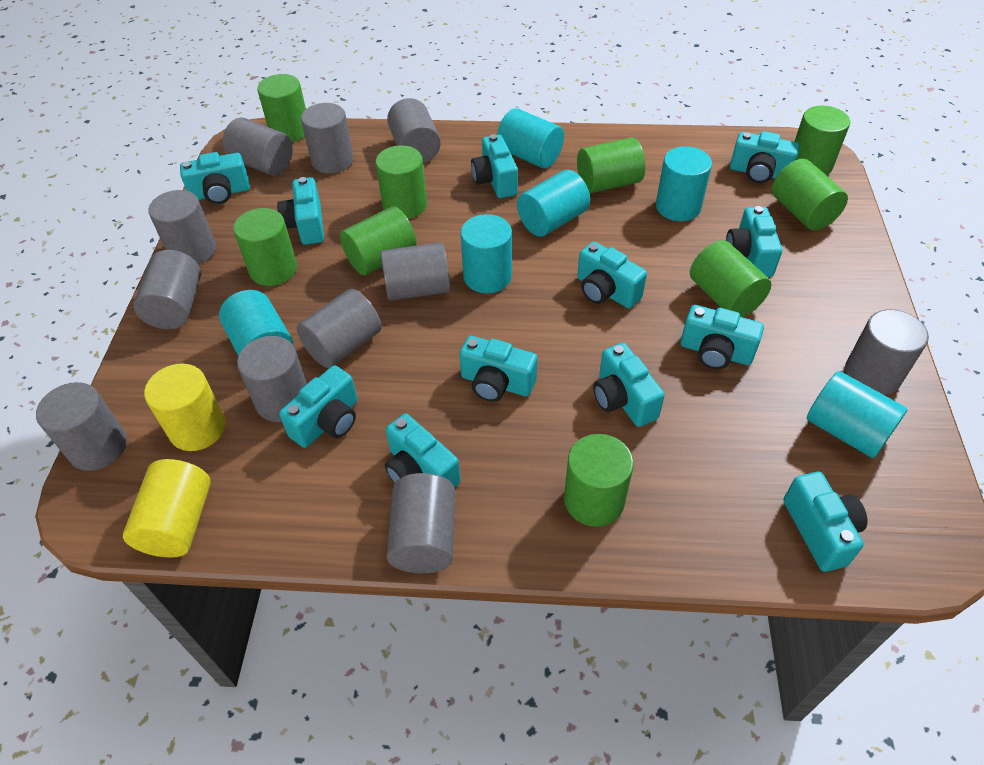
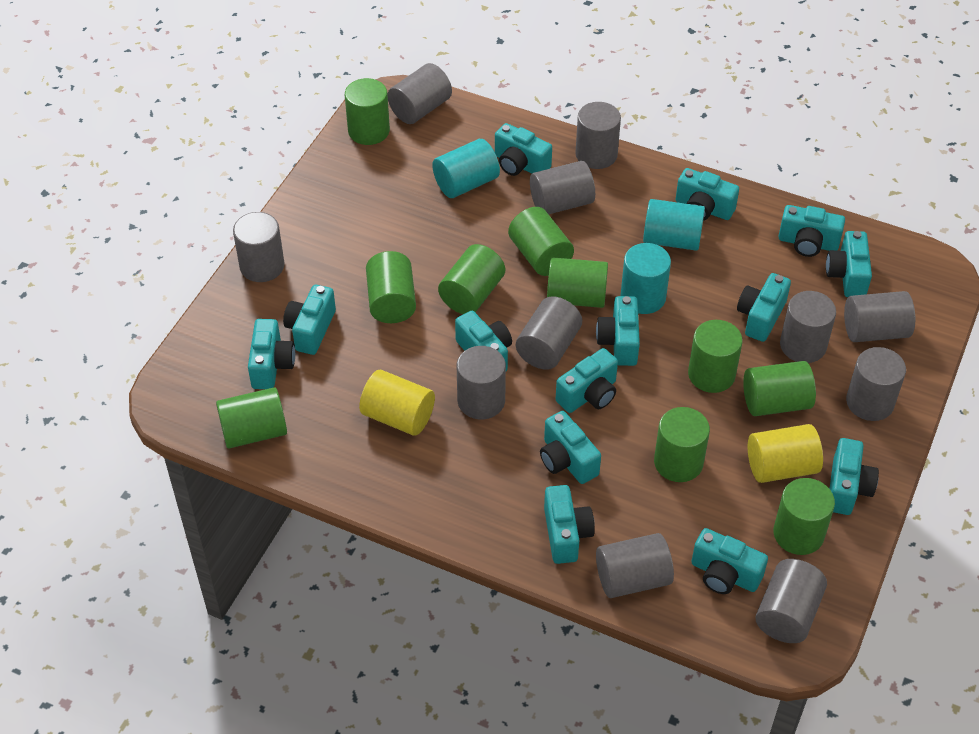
green cylinder: [233,208,297,286] [257,74,306,142] [340,206,416,275] [375,145,427,219] [564,434,634,527] [577,137,646,193] [690,240,772,317] [772,159,848,230] [794,106,850,175] = 9 -> [216,387,287,448] [345,78,390,145] [366,251,416,323] [438,244,505,314] [508,207,574,276] [547,258,608,308] [654,407,710,482] [688,320,742,393] [743,361,816,416] [773,478,835,555] = 10
turquoise camera: [180,152,250,204] [277,177,324,245] [279,365,358,448] [385,414,460,488] [459,336,537,402] [471,134,518,198] [577,242,647,309] [593,343,665,427] [680,305,764,369] [726,206,782,277] [730,131,800,183] [783,472,868,572] = 12 -> [248,319,295,389] [283,285,336,355] [455,311,512,371] [495,123,552,176] [540,411,601,484] [544,485,595,564] [556,348,618,413] [596,296,640,366] [676,168,739,221] [692,528,768,594] [737,273,791,342] [778,205,845,257] [826,231,872,297] [829,438,879,515] = 14
turquoise cylinder: [219,290,293,356] [460,214,512,294] [497,108,564,168] [517,170,590,237] [656,146,712,221] [807,371,908,458] = 6 -> [432,139,500,198] [621,243,671,314] [643,199,705,251] = 3

